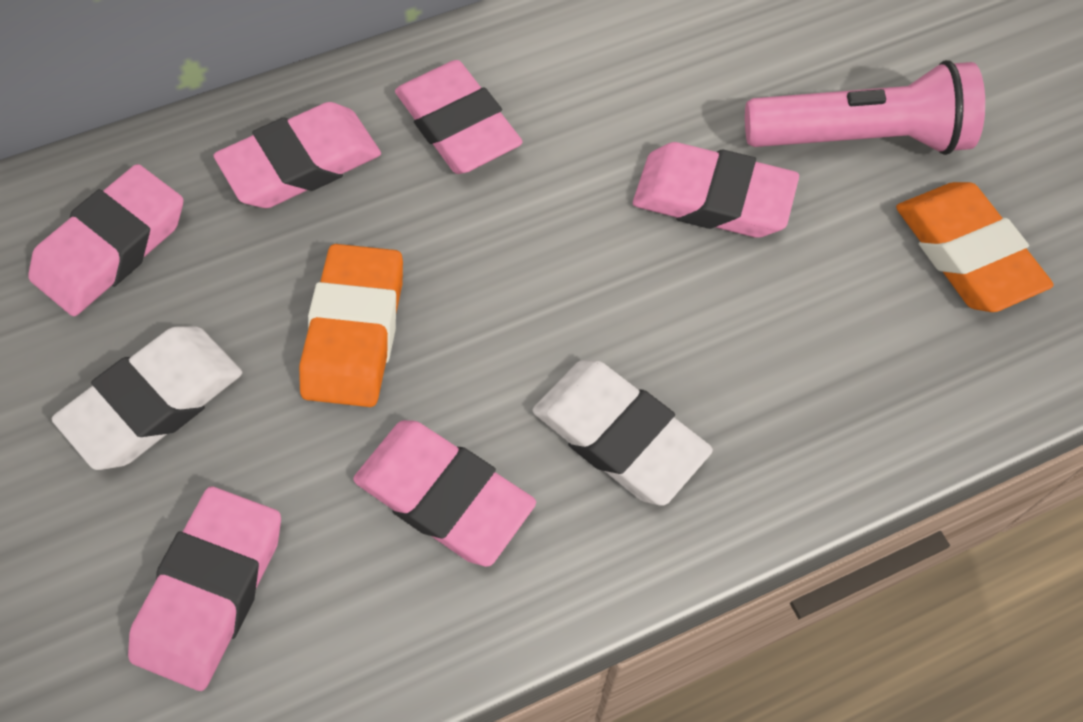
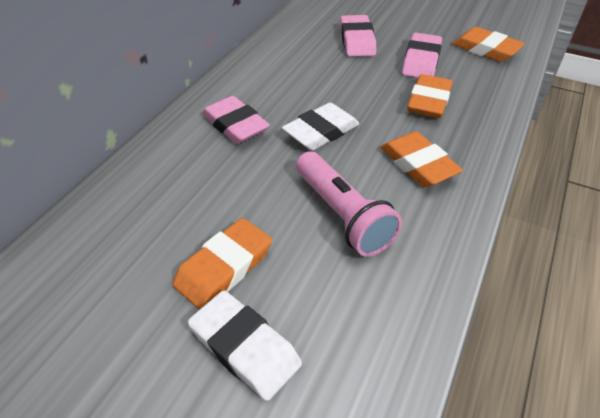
orange eraser: [299,244,403,407] [896,182,1054,312] = 2 -> [172,218,272,310] [380,131,463,187] [407,74,453,118] [452,27,525,62] = 4
pink eraser: [28,164,183,316] [128,487,281,691] [214,102,381,208] [353,420,536,567] [395,60,523,174] [633,142,799,238] = 6 -> [202,96,270,144] [340,15,376,57] [402,33,442,78] = 3

